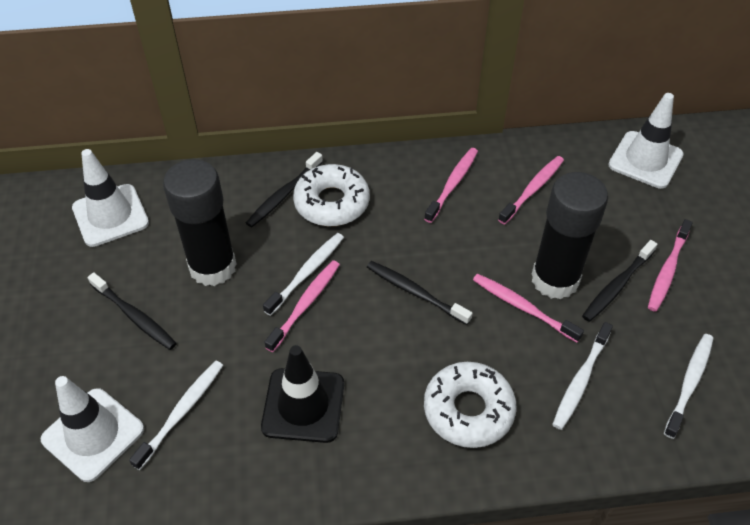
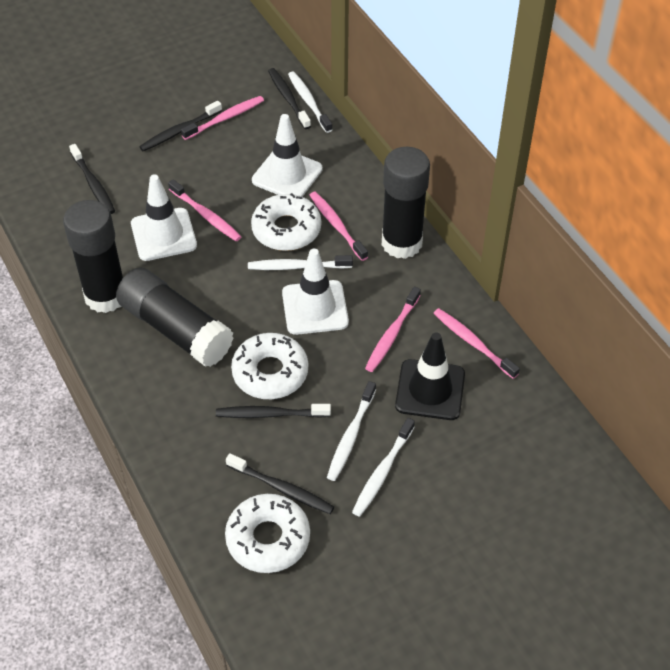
black glue stick: [163,159,237,286] [532,172,608,299] = 2 -> [63,200,123,313] [116,267,234,367] [382,147,430,259] = 3
black toothbrush: [87,272,177,350] [246,152,323,227] [367,261,473,325] [582,240,657,322] = 4 -> [69,144,115,214] [139,101,222,151] [216,404,331,418] [226,453,334,514] [268,68,311,129] = 5
white donut: [293,164,370,226] [424,362,516,448] = 2 -> [225,494,310,573] [231,333,308,399] [251,193,321,251] = 3

